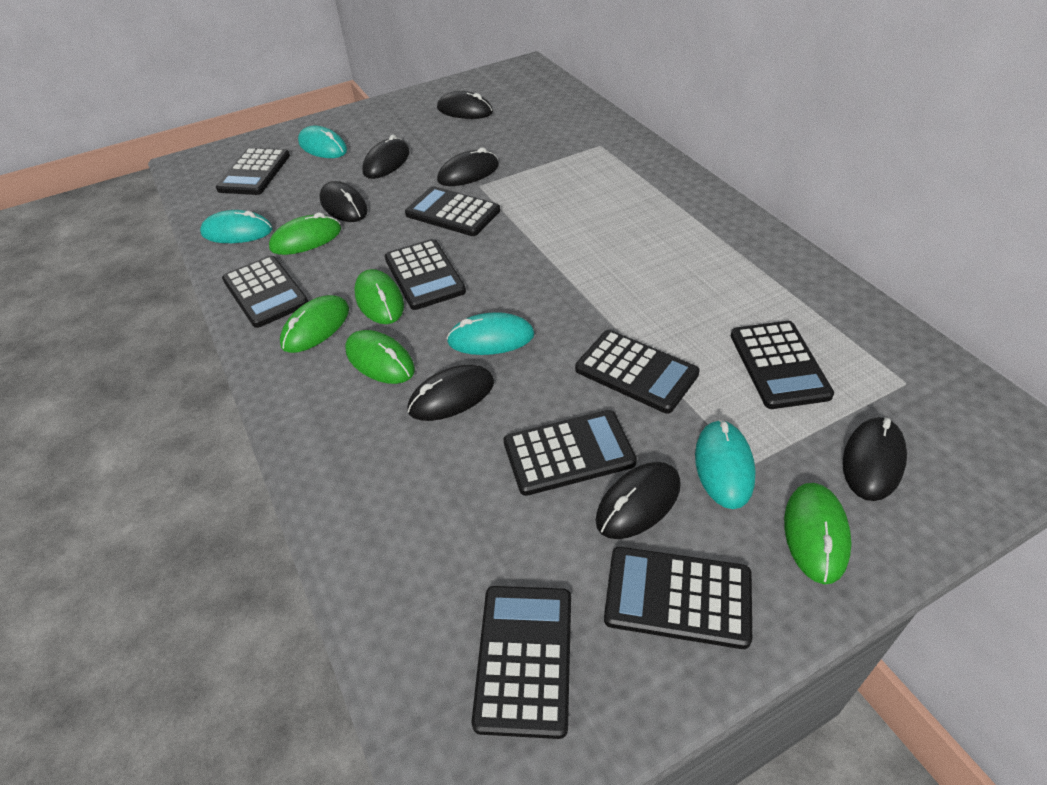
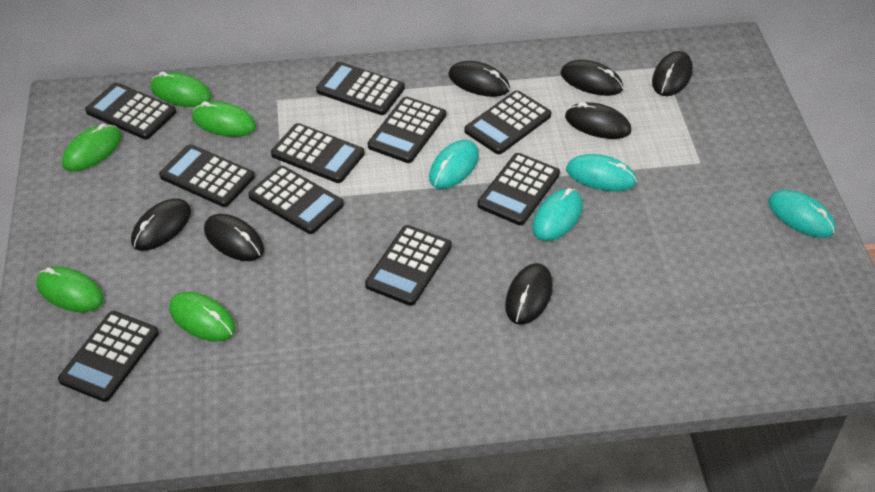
black calculator: [216,148,290,195] [222,256,308,328] [385,239,466,310] [405,186,500,236] [472,586,571,739] [504,410,637,496] [575,330,700,413] [604,547,752,649] [731,321,834,409] = 9 -> [58,311,159,402] [85,82,176,140] [159,144,255,207] [248,166,344,234] [271,123,364,183] [316,62,405,115] [365,225,452,306] [368,96,446,163] [464,90,551,154] [477,153,560,225] = 10

